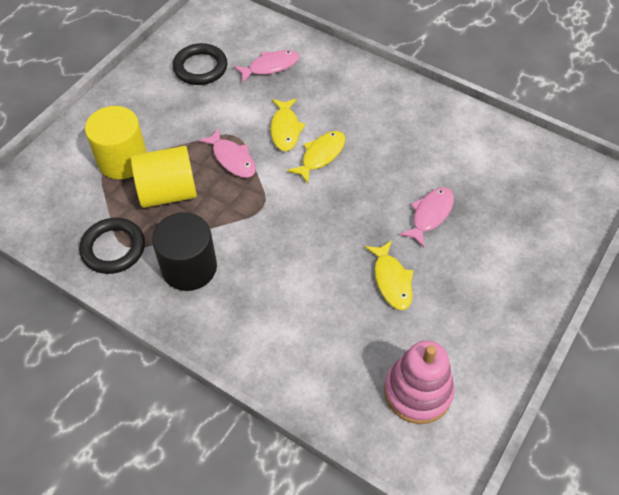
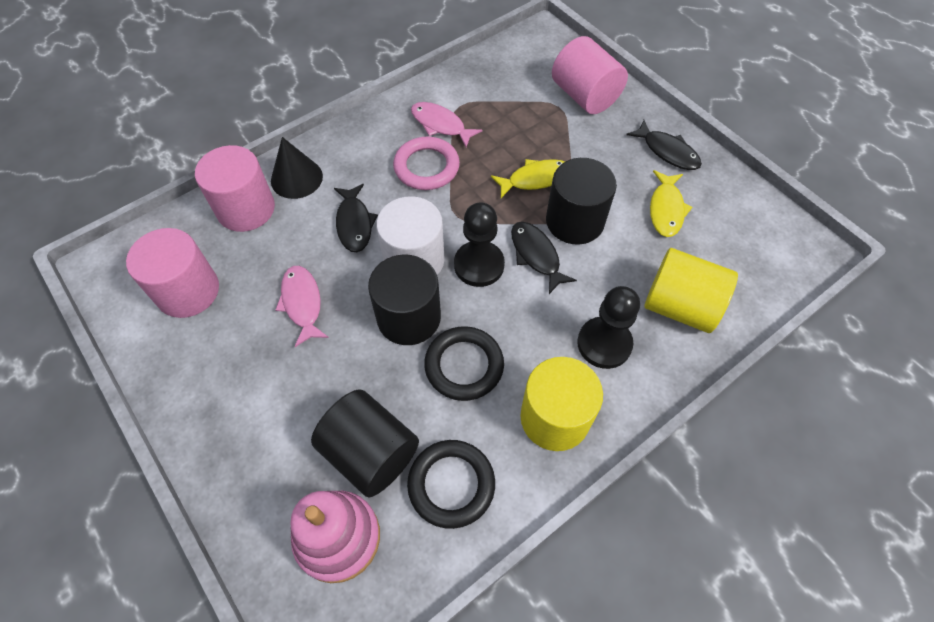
black cone: none = 0 -> [271,137,323,199] = 1
black cylinder: [152,212,217,291] = 1 -> [311,389,419,497] [368,255,441,345] [546,158,617,244] = 3
black fish: none = 0 -> [334,184,378,252] [511,222,577,294] [626,120,702,170] = 3
black pawn: none = 0 -> [454,202,505,287] [577,286,640,369] = 2
pink cylinder: none = 0 -> [126,228,219,318] [195,145,275,232] [552,36,628,114] = 3
pink fish: [198,128,256,178] [234,50,300,82] [399,187,454,248] = 3 -> [275,266,329,347] [411,102,483,147] = 2
pink ring: none = 0 -> [393,137,460,190] = 1
white cylinder: none = 0 -> [376,196,445,275] = 1
yellow fish: [270,99,306,151] [287,131,345,183] [365,240,414,310] = 3 -> [491,159,565,198] [650,170,692,237] = 2

